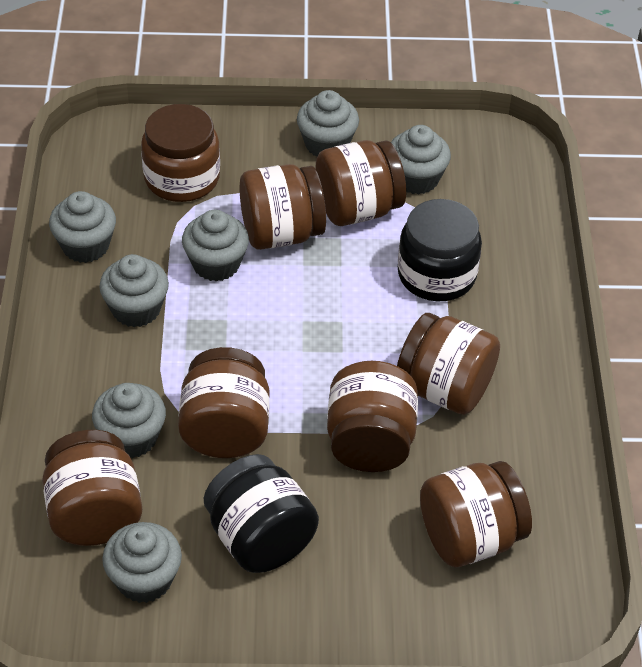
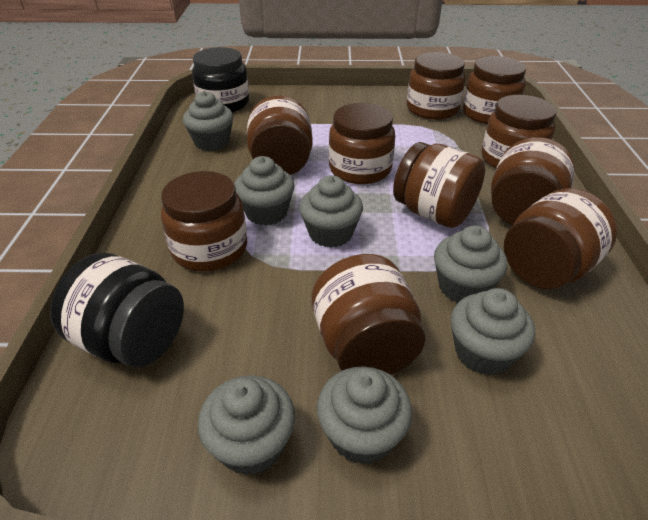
brown jar: [42,430,142,546] [141,104,220,202] [178,347,270,458] [240,164,326,250] [316,140,406,226] [327,361,418,472] [397,313,500,415] [420,461,532,567] = 8 -> [161,171,247,271] [247,95,313,175] [312,254,426,375] [329,103,395,184] [393,142,485,228] [407,52,465,120] [463,56,526,124] [481,95,557,169] [491,137,575,226] [504,188,617,289] = 10

